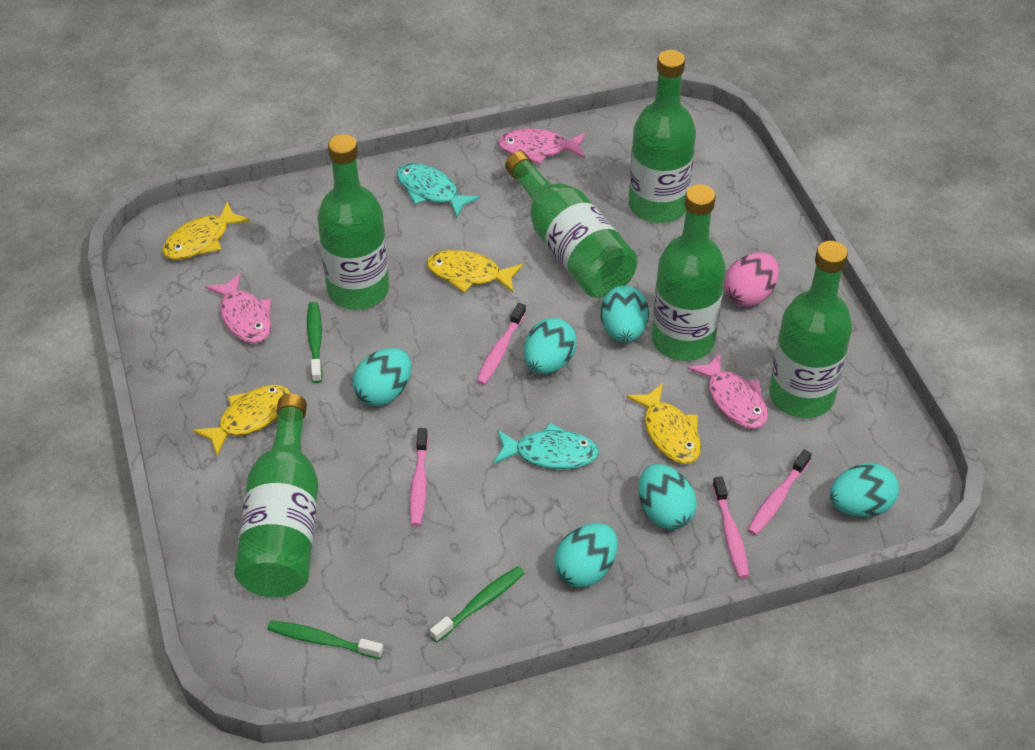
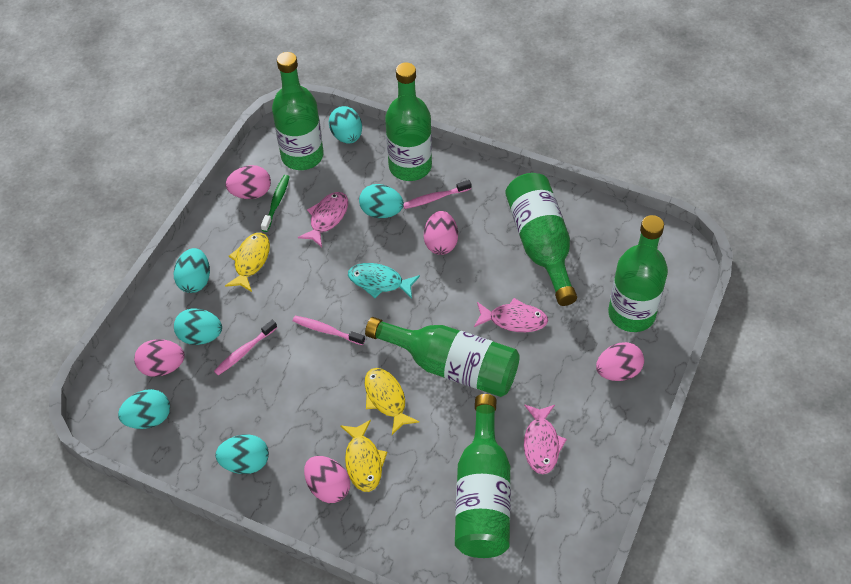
green toothbrush: [267,620,384,659] [307,302,323,383] [430,566,524,643] = 3 -> [261,175,290,232] = 1
pink egg: [724,252,779,307] = 1 -> [134,339,185,377] [226,165,271,199] [304,456,350,503] [424,211,458,255] [596,342,644,381] = 5
pink toothbrush: [410,428,428,526] [476,303,526,385] [712,476,749,578] [748,449,812,536] = 4 -> [214,320,277,375] [293,316,365,345] [403,180,471,209] = 3
turquoise fish: [397,163,480,217] [494,423,599,469] = 2 -> [348,263,420,299] = 1
yellow fish: [162,202,251,260] [193,385,291,456] [427,250,523,292] [626,383,701,464] = 4 -> [225,233,270,292] [340,420,388,492] [365,368,419,435] = 3

